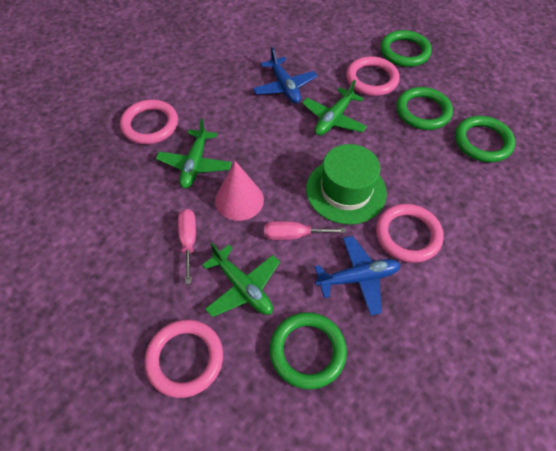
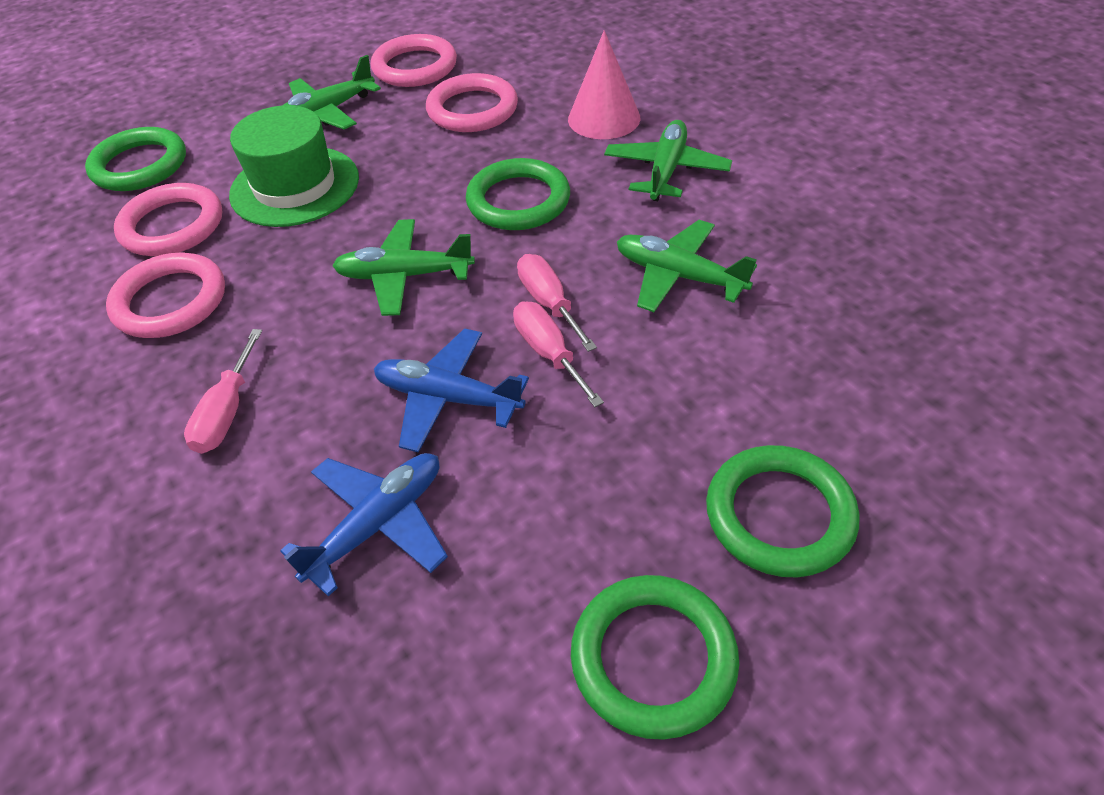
green plane: [156,118,232,189] [202,243,280,317] [302,80,367,136] = 3 -> [282,55,381,129] [333,219,475,316] [604,120,732,201] [617,220,757,312] = 4
pink screwdriver: [178,209,196,284] [264,221,346,240] = 2 -> [184,329,263,454] [513,301,604,407] [517,254,597,352] = 3

